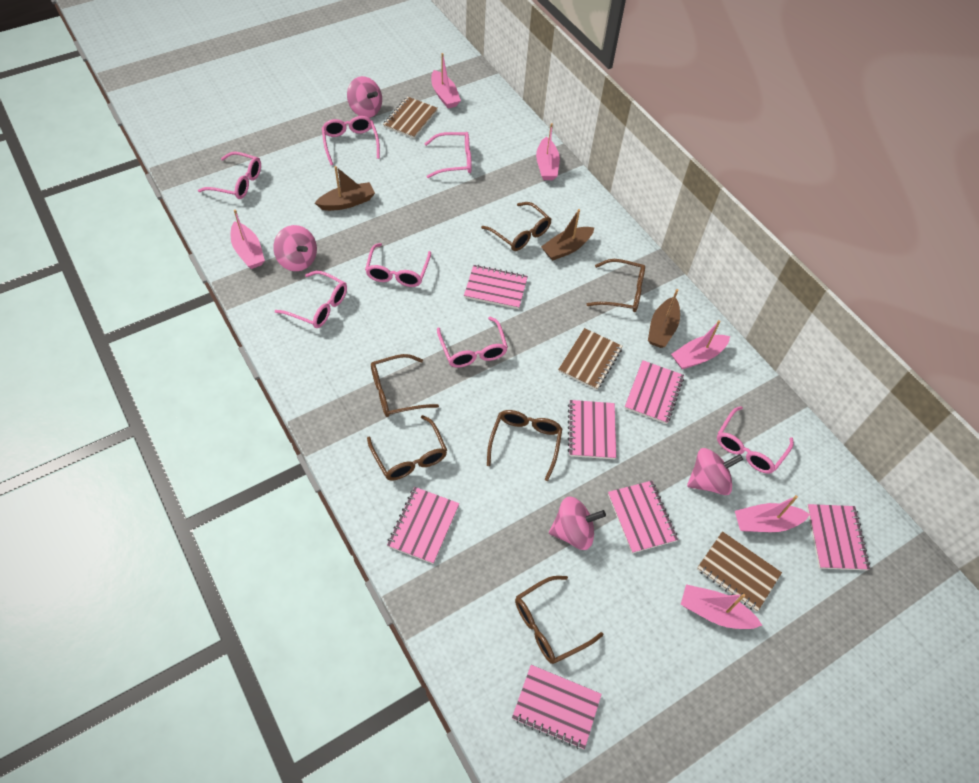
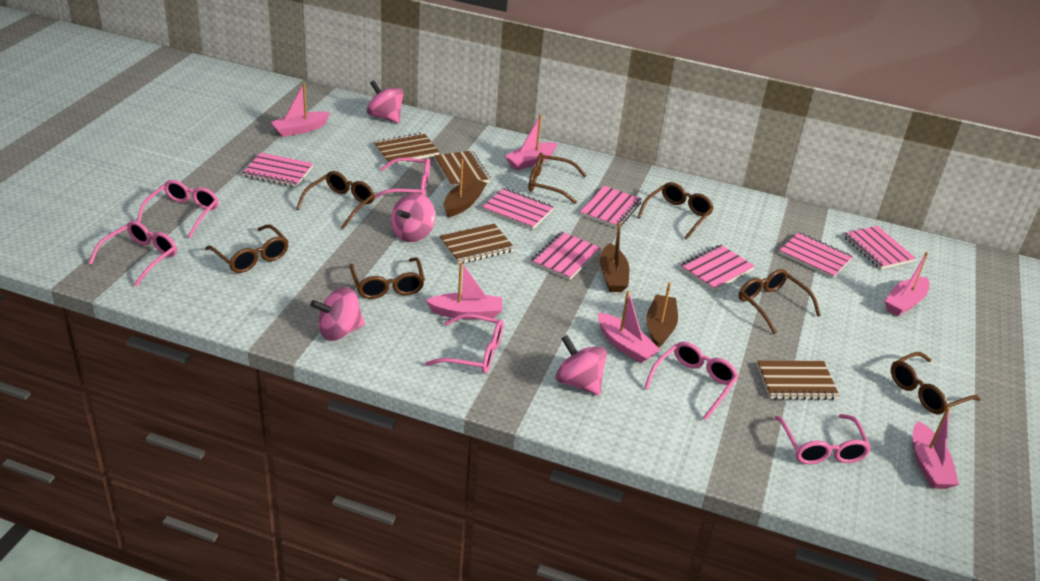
brown glasses: [367,415,447,481] [371,354,439,417] [481,202,551,251] [487,410,562,481] [515,576,603,664] [586,259,645,312] = 6 -> [205,224,289,273] [296,171,375,229] [349,257,425,299] [528,153,586,204] [637,182,714,240] [739,269,821,334] [891,352,981,414] = 7
brown notebook: [383,96,438,139] [558,328,623,390] [697,531,782,612] = 3 -> [374,132,439,164] [434,151,491,188] [439,223,514,264] [757,360,840,400] = 4
pink glasses: [198,151,261,199] [275,271,347,328] [322,116,380,165] [365,243,431,287] [424,132,472,178] [437,317,508,368] [717,406,794,474] = 7 -> [88,221,177,287] [137,180,219,238] [375,158,430,198] [425,313,503,373] [644,342,739,420] [775,414,871,464] = 6

